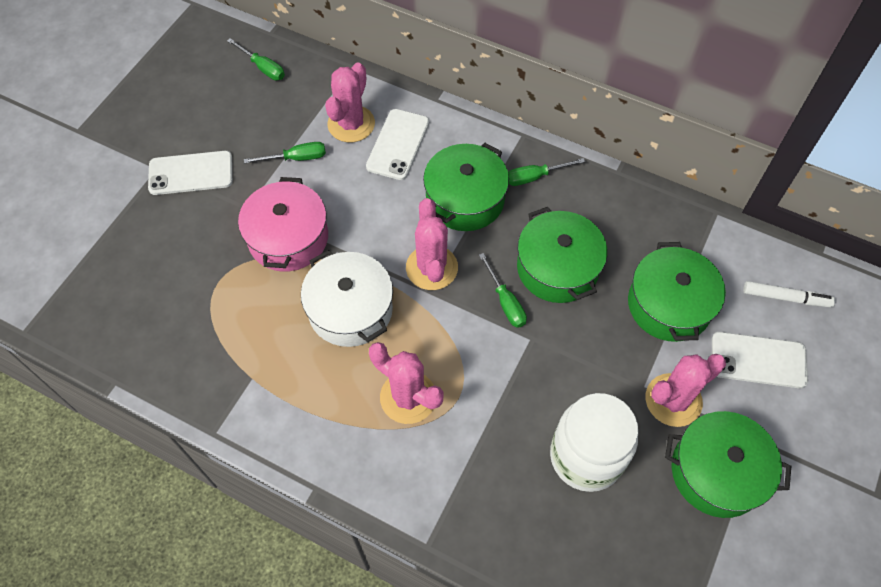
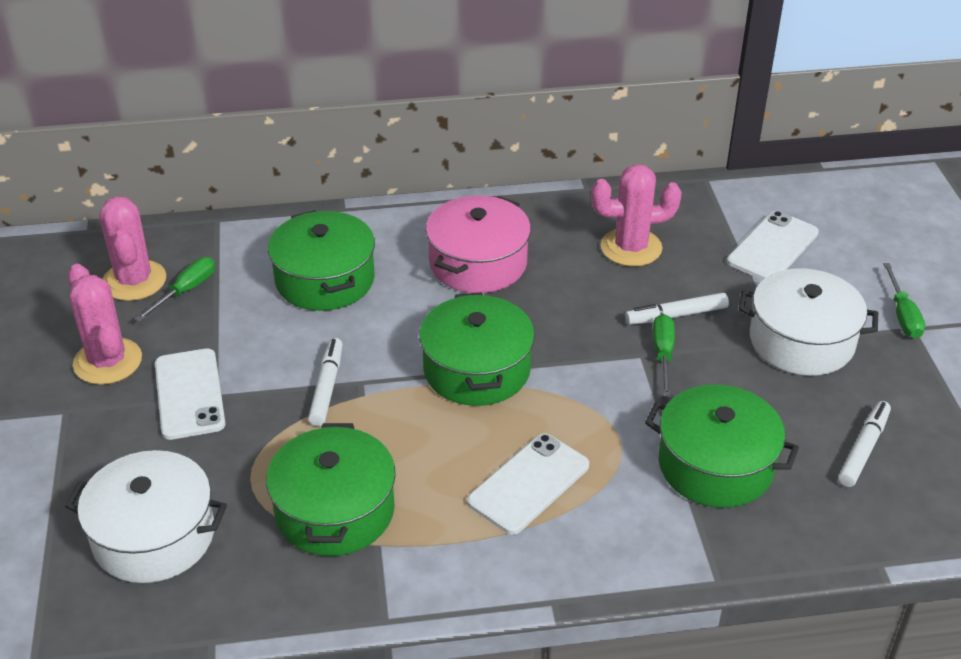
green screwdriver: [227,38,285,80] [244,142,326,164] [479,253,527,328] [508,158,585,186] = 4 -> [135,257,215,322] [653,314,675,397] [883,263,925,339] = 3
pink cactus: [325,62,375,142] [369,342,443,424] [406,198,458,290] [645,354,726,427] = 4 -> [68,264,142,385] [99,197,166,301] [591,164,682,267] = 3
white jar: [550,393,638,492] = 1 -> none = 0
white marker: [743,281,835,307] = 1 -> [308,338,343,426] [625,293,729,325] [838,401,891,487] = 3
white pot: [301,250,393,347] = 1 -> [65,450,227,583] [739,268,878,376] = 2

